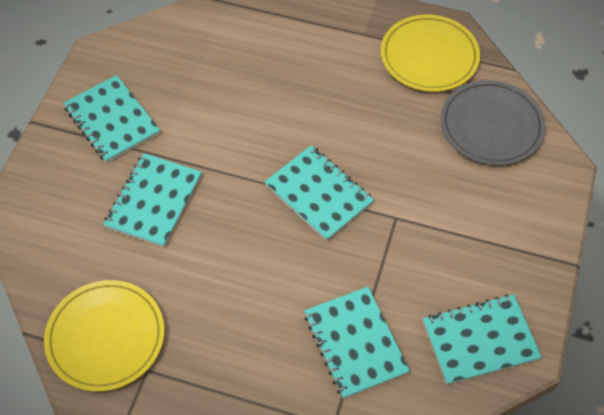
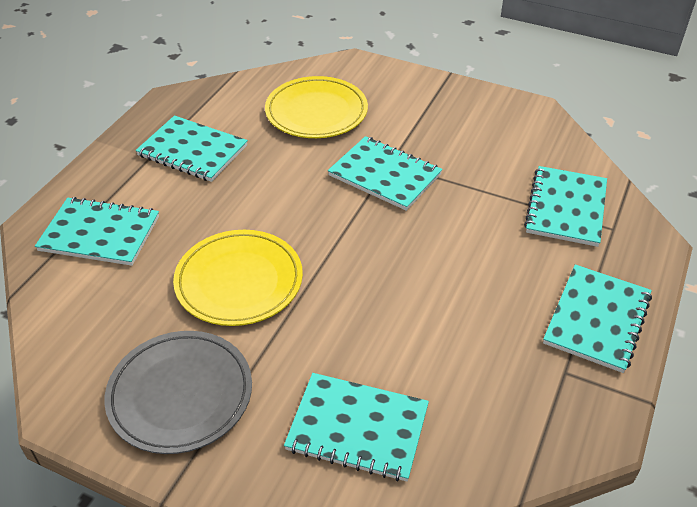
turquoise notebook: [63,75,160,163] [103,153,202,247] [265,145,374,241] [304,287,410,399] [423,294,542,385] = 5 -> [35,197,159,266] [136,115,248,182] [284,373,429,481] [328,136,443,211] [524,166,607,247] [543,264,652,373] = 6

